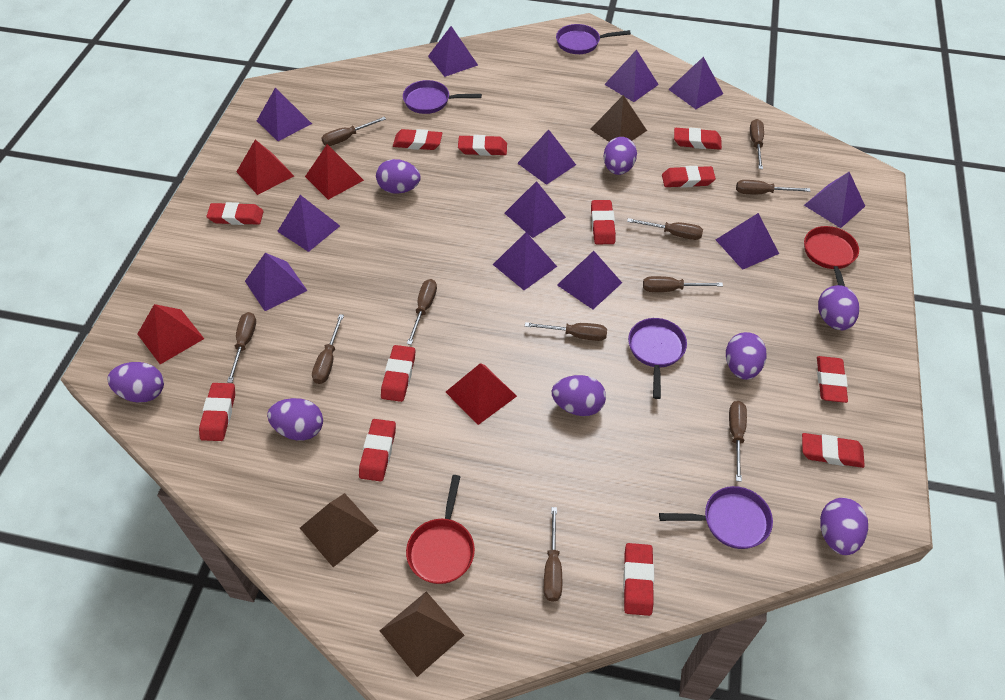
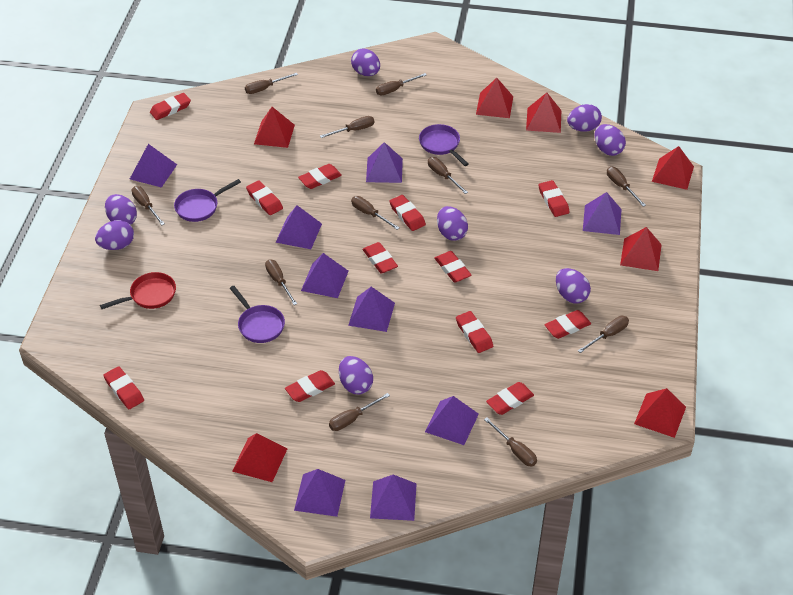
brown pyramid: [300,493,379,567] [379,591,464,677] [590,95,647,142] = 3 -> none = 0
purple pan: [403,80,482,114] [556,24,631,54] [628,318,687,399] [659,486,773,549] = 4 -> [174,179,241,222] [230,286,285,343] [419,124,469,166] = 3
purple pyramid: [245,253,308,311] [257,87,312,141] [277,195,340,252] [428,26,478,77] [493,232,557,290] [505,181,566,238] [517,129,576,185] [557,251,622,309] [604,50,659,102] [668,57,723,109] [716,213,779,270] [804,172,865,228] = 12 -> [130,144,177,188] [275,205,322,249] [294,469,345,517] [301,253,349,298] [348,287,395,332] [366,142,403,183] [370,474,417,521] [425,396,479,445] [583,192,622,235] = 9
red pan: [406,475,475,584] [804,226,859,286] = 2 -> [100,272,176,309] = 1
red pyramid: [138,304,204,364] [237,140,294,195] [305,144,364,200] [446,363,517,425] = 4 -> [232,433,288,482] [254,107,295,148] [476,78,513,118] [526,93,561,133] [620,227,662,271] [634,388,686,438] [652,146,694,190] = 7

